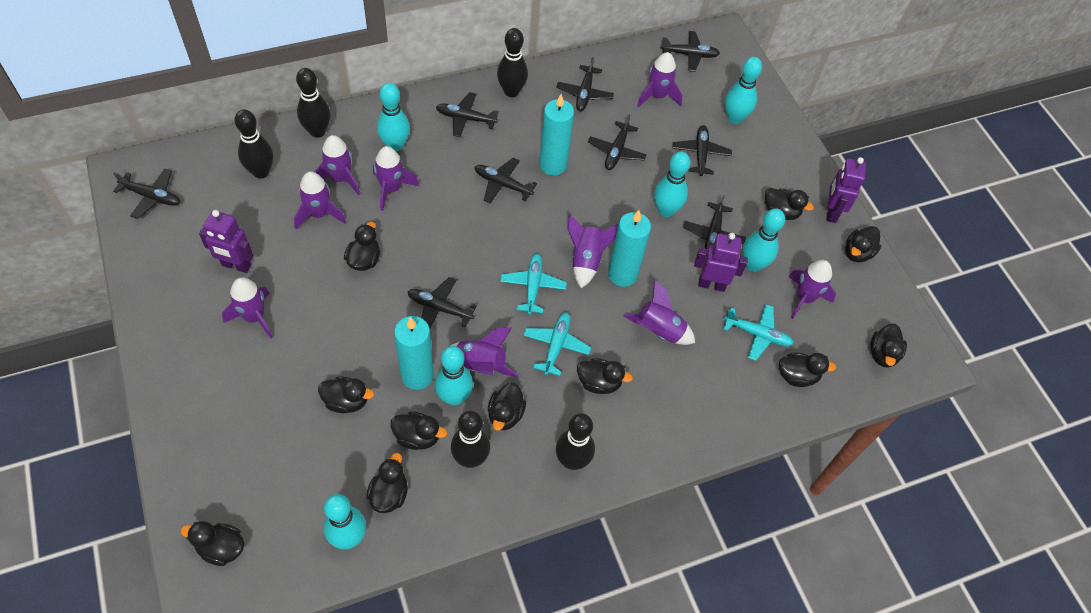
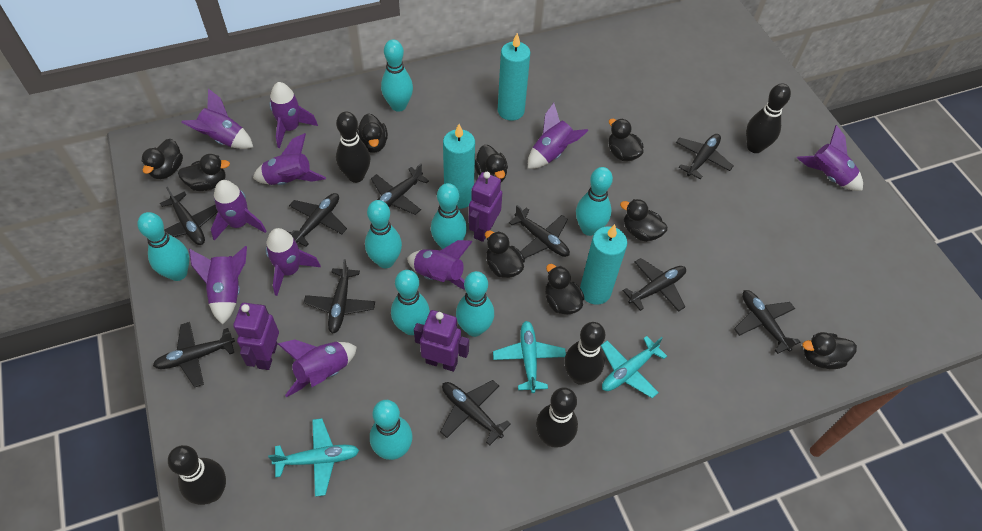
black duck: [181,521,244,566] [318,376,374,413] [344,222,380,271] [366,453,408,513] [390,411,447,450] [488,383,526,430] [577,358,633,394] [765,188,814,220] [779,353,836,387] [845,226,881,263] [870,324,907,368] = 11 -> [141,139,183,179] [178,154,230,191] [357,113,388,153] [475,144,508,182] [485,230,525,278] [545,264,584,315] [608,119,644,161] [620,199,668,242] [803,332,857,369] = 9
black plane: [113,169,180,219] [407,277,477,328] [436,92,499,137] [475,158,537,204] [556,57,614,111] [588,114,647,170] [660,31,720,72] [672,125,732,176] [683,195,746,250] = 9 -> [153,322,235,388] [160,187,218,245] [288,193,347,247] [304,259,375,334] [371,163,429,215] [440,380,511,446] [509,205,570,259] [623,258,686,312] [676,134,733,179] [734,290,800,354] = 10
purple rocket: [222,277,273,338] [294,171,346,229] [315,135,360,195] [373,146,419,211] [450,328,519,377] [568,214,619,288] [623,280,695,345] [637,52,682,107] [788,260,836,319] = 9 -> [181,88,253,149] [189,246,247,325] [211,180,266,241] [253,133,326,185] [266,228,321,296] [269,82,318,148] [278,339,357,397] [407,240,473,290] [528,103,589,169] [797,125,863,191] = 10
turquoise bowling pin: [324,494,366,549] [377,83,410,152] [435,346,473,406] [654,152,690,217] [725,57,762,124] [743,208,785,272] = 6 -> [137,212,189,281] [365,200,402,268] [370,400,412,460] [381,39,413,112] [391,270,430,335] [431,183,467,249] [456,271,494,337] [576,167,613,236] = 8

